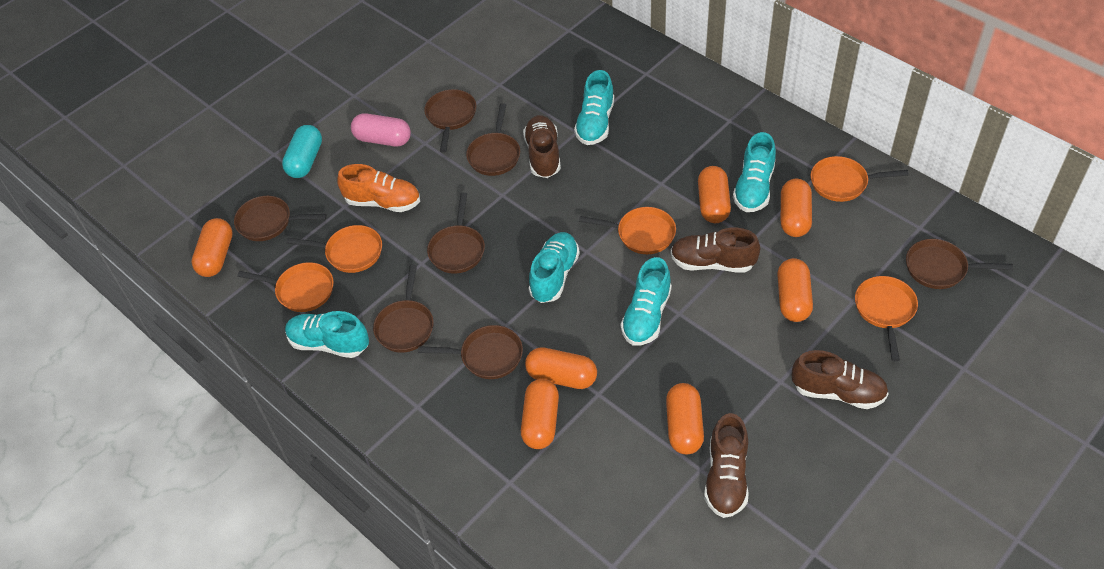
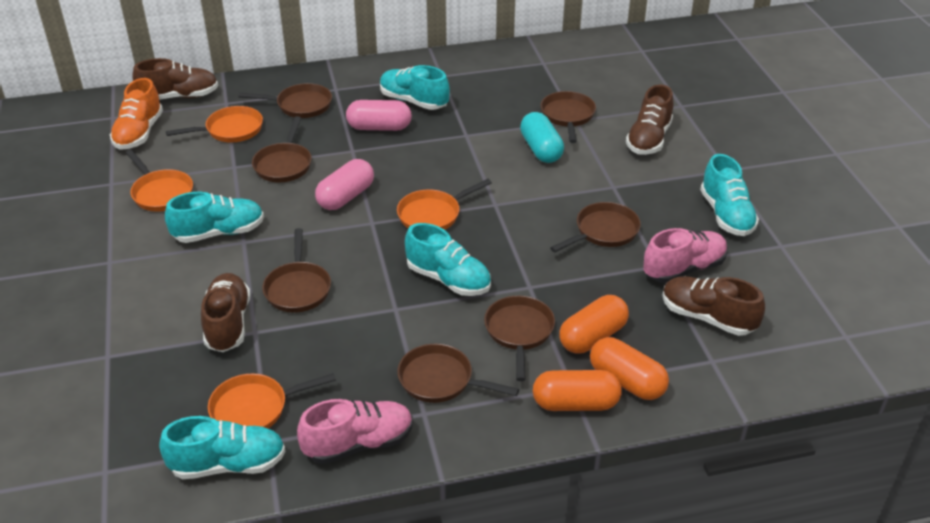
orange capsule: [191,218,233,277] [521,379,559,449] [525,347,597,389] [666,383,704,454] [698,166,731,223] [777,258,813,322] [781,179,812,237] = 7 -> [533,370,622,411] [559,295,629,354] [590,337,669,400] = 3
orange pan: [237,262,334,312] [286,225,382,273] [579,207,676,254] [811,156,909,202] [855,276,918,361] = 5 -> [126,150,193,212] [166,106,263,142] [208,373,336,429] [397,179,492,230] = 4
pink capsule: [351,114,411,146] = 1 -> [315,159,374,210] [346,100,412,131] = 2
pink shoe: none = 0 -> [297,399,413,464] [643,228,728,283] = 2

